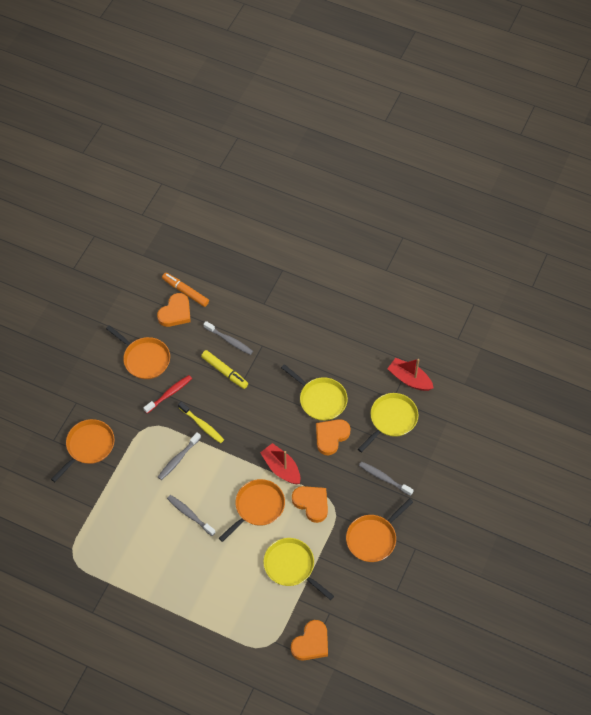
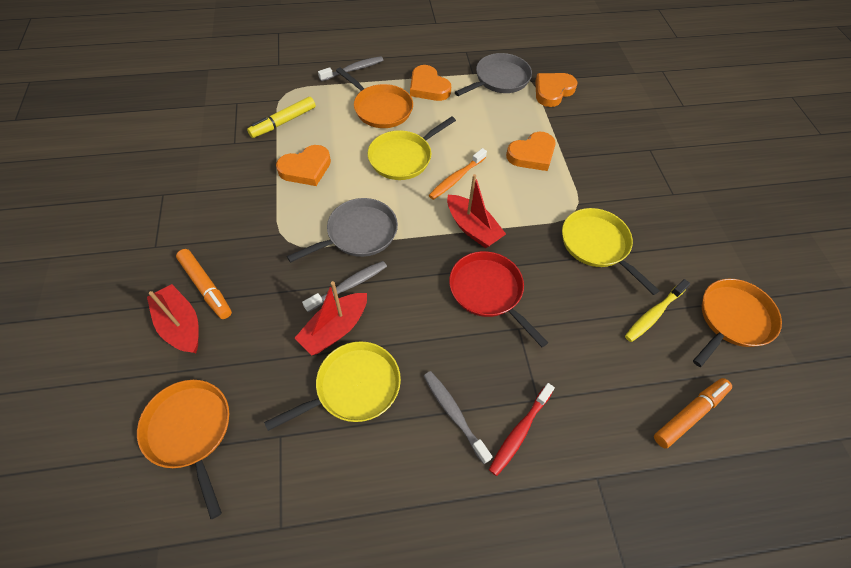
grey pan: none = 0 -> [287,198,398,263] [455,53,532,96] = 2
grey toothbrush: [158,432,201,480] [167,495,216,536] [203,321,253,355] [359,461,414,496] = 4 -> [302,261,387,312] [318,56,383,82] [424,371,493,464] = 3
orange marker: [162,273,209,307] = 1 -> [176,249,232,319] [654,378,732,448] = 2
orange pan: [51,419,115,482] [106,325,170,379] [219,479,285,542] [346,498,413,562] = 4 -> [137,380,229,519] [336,67,413,128] [693,279,782,367] = 3
orange toothbrush: none = 0 -> [429,148,487,200] = 1
red boat: [260,443,300,484] [387,358,434,391] = 2 -> [147,284,199,353] [295,281,367,355] [447,174,506,248] = 3
red pan: none = 0 -> [449,251,549,347] = 1

